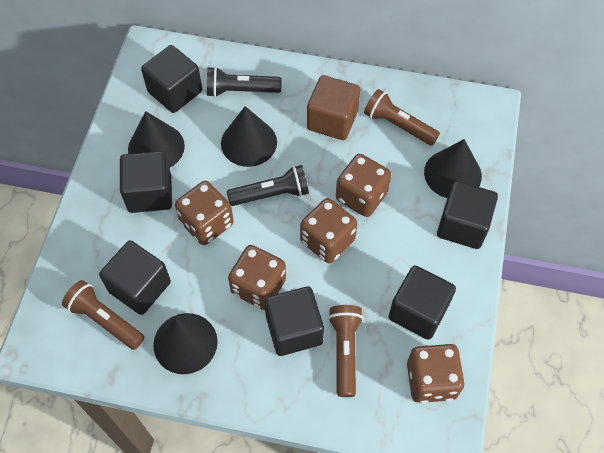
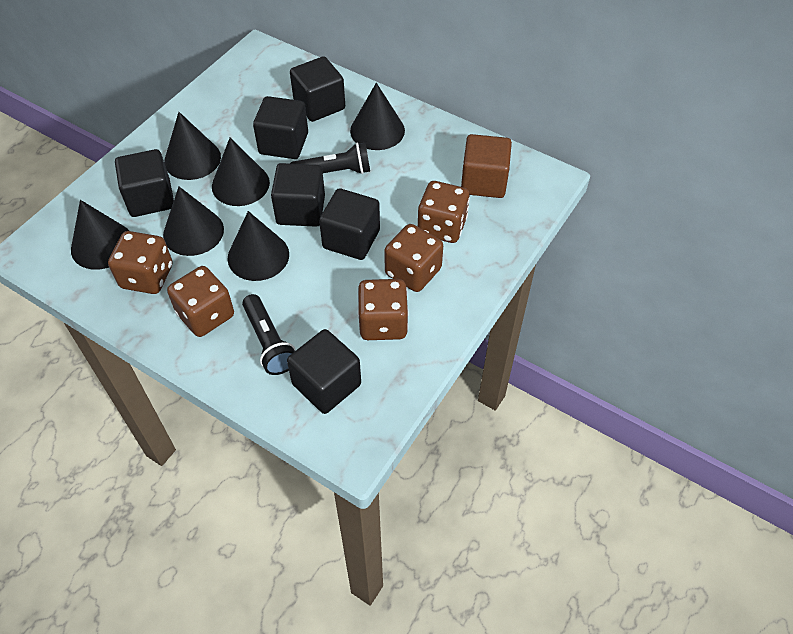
black cone: [128,111,185,168] [153,313,218,374] [221,106,277,167] [424,139,482,198] = 4 -> [71,200,129,270] [163,187,224,256] [164,112,221,180] [212,138,270,206] [227,211,289,281] [350,83,405,150] = 6
brown flashlight: [62,280,144,350] [328,305,363,397] [364,89,440,146] = 3 -> none = 0

